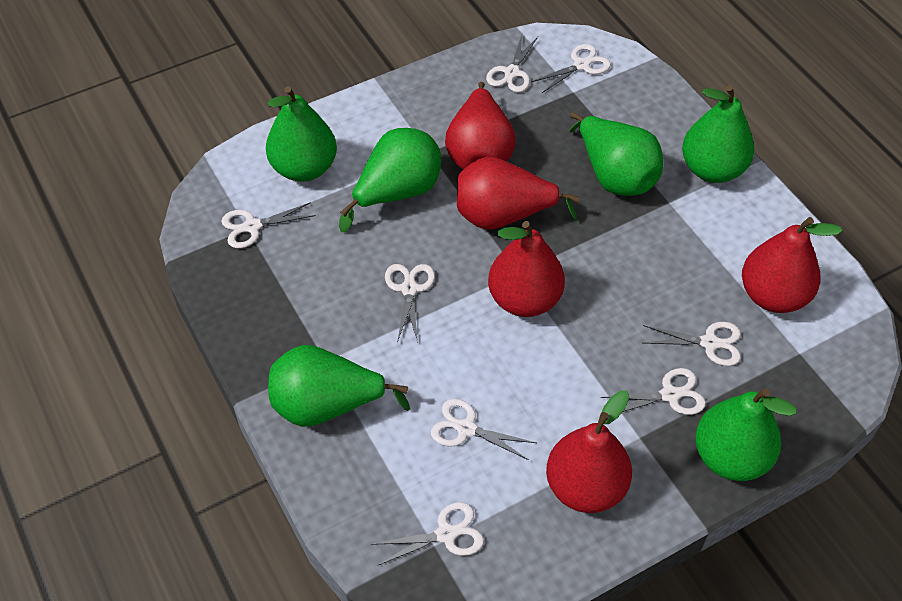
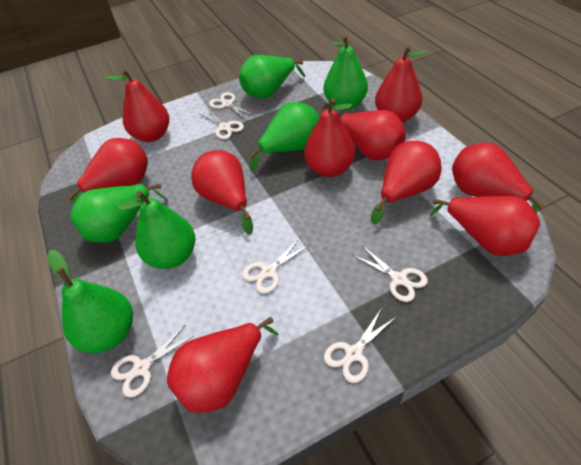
red pear: [445,82,516,169] [457,157,579,230] [488,221,565,317] [546,390,632,513] [742,217,842,313] = 5 -> [68,138,148,205] [105,69,169,142] [167,317,278,413] [191,150,253,235] [304,98,355,177] [340,110,406,160] [371,141,442,224] [375,46,427,122] [430,196,540,256] [452,142,545,215] = 10
white scissors: [221,202,316,248] [371,502,484,566] [385,264,435,343] [431,399,536,460] [486,35,538,92] [532,44,611,93] [601,368,706,415] [643,322,741,366] = 8 -> [111,325,195,397] [198,108,244,139] [209,92,255,121] [242,239,310,294] [324,309,396,383] [352,245,428,302] = 6

